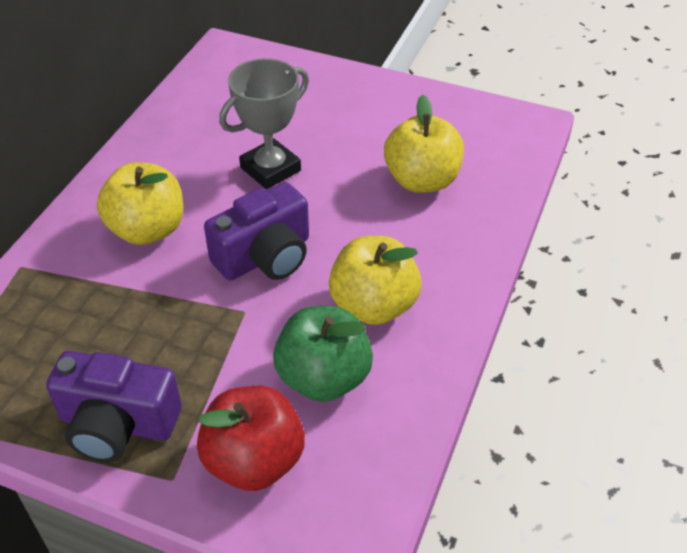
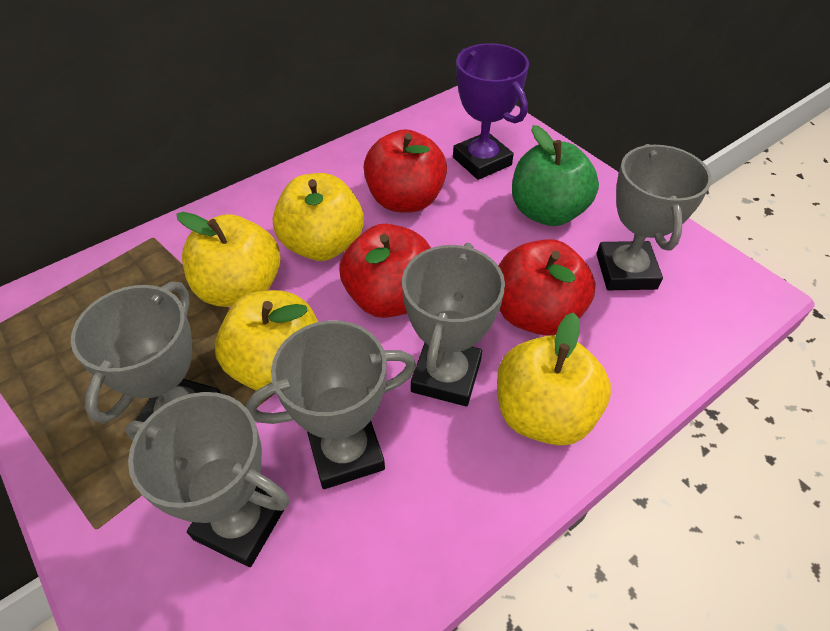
grey trophy: [219,58,309,189] = 1 -> [71,281,221,423] [125,392,290,567] [246,320,416,489] [402,243,505,406] [597,144,712,290] = 5
purple camera: [46,351,182,462] [204,182,309,281] = 2 -> none = 0
purple trophy: none = 0 -> [453,43,529,180] = 1
red apple: [197,386,305,491] = 1 -> [339,224,431,318] [364,129,447,213] [499,239,596,336] = 3
yellow apple: [97,162,184,245] [329,236,422,325] [384,95,464,193] = 3 -> [176,212,281,307] [215,290,318,391] [273,173,364,261] [497,312,611,446] = 4

